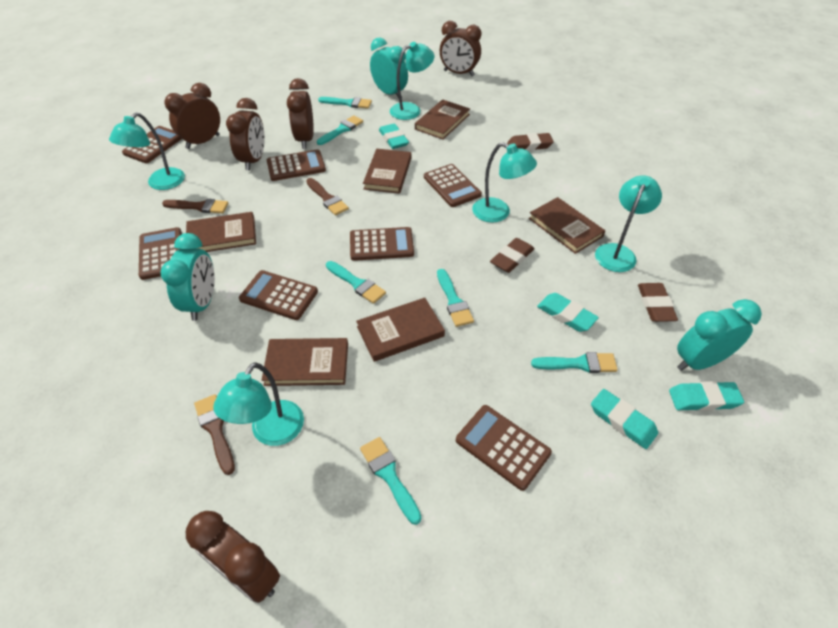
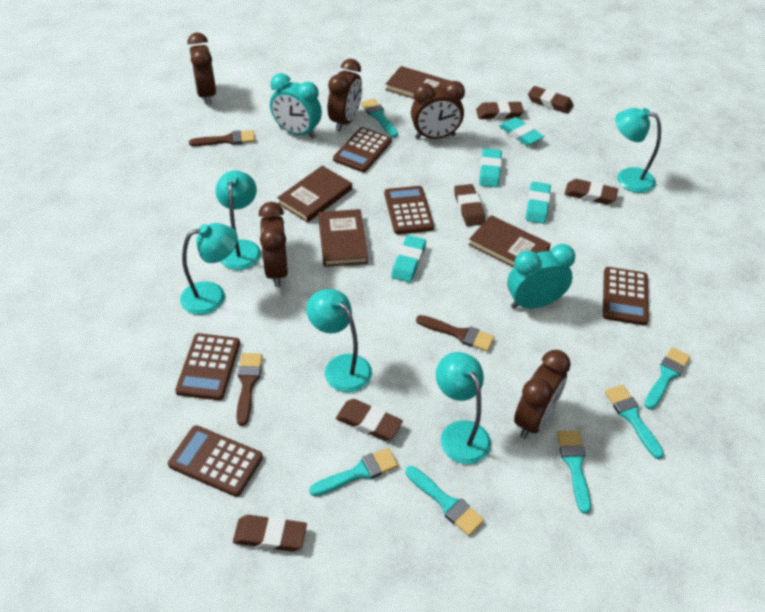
brown book: [186,212,256,252] [262,338,348,386] [356,298,445,362] [363,149,411,194] [415,99,470,139] [529,197,605,254] = 6 -> [277,166,352,223] [318,209,368,267] [385,66,451,99] [468,215,551,268] = 4
brown calculator: [122,126,182,163] [139,227,182,280] [239,270,318,320] [267,149,326,181] [350,227,414,261] [424,164,482,207] [456,405,552,491] = 7 -> [168,425,263,497] [175,333,240,400] [333,127,392,172] [384,186,434,234] [603,267,649,326] = 5
brown eraser: [490,238,535,273] [507,133,554,151] [638,283,678,322] = 3 -> [233,515,307,552] [336,399,403,441] [454,184,485,226] [476,101,524,119] [528,86,574,114] [564,179,618,205] = 6
turquoise clock: [161,233,215,321] [370,37,408,98] [677,299,762,371] = 3 -> [270,73,322,139] [507,244,575,309] = 2

